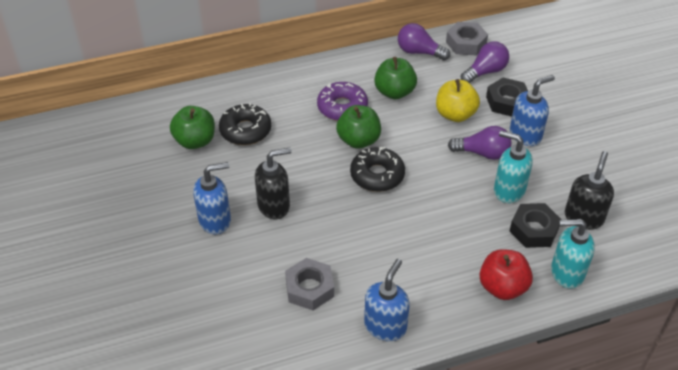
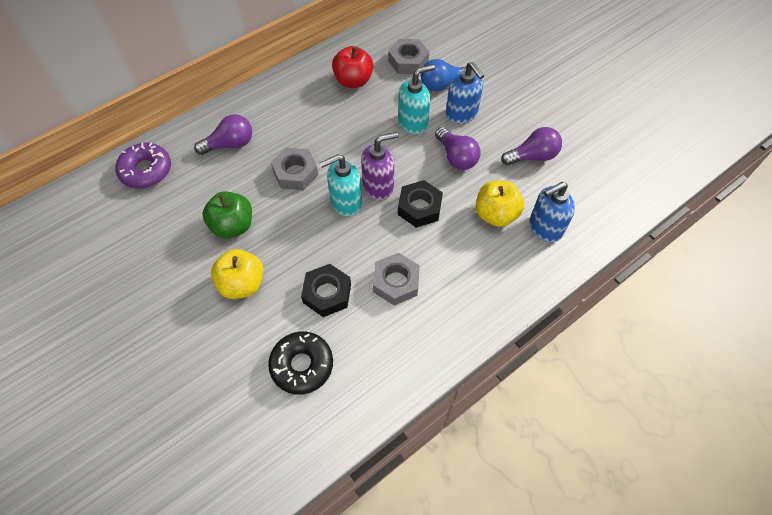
black donut: [219,103,271,145] [350,147,405,192] = 2 -> [268,332,333,395] = 1
black soap dispenser: [255,147,292,219] [565,151,614,230] = 2 -> none = 0
blue light bulb: none = 0 -> [421,59,466,91] = 1
blue soap dispenser: [193,162,231,234] [364,259,410,341] [510,75,555,146] = 3 -> [446,62,484,124] [529,182,575,243] = 2
green apple: [170,106,215,149] [336,105,381,149] [374,57,417,99] = 3 -> [202,191,252,238] = 1
grey nut: [285,258,334,310] [446,22,488,55] = 2 -> [271,148,318,190] [373,253,420,306] [388,39,429,74] = 3
purple soap dispenser: none = 0 -> [361,132,399,200] = 1
yellow apple: [436,79,480,122] = 1 -> [211,249,264,299] [476,181,524,227] = 2

